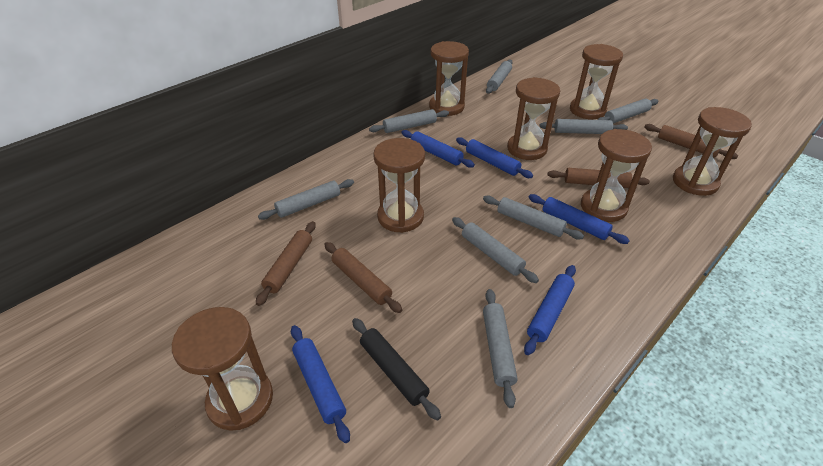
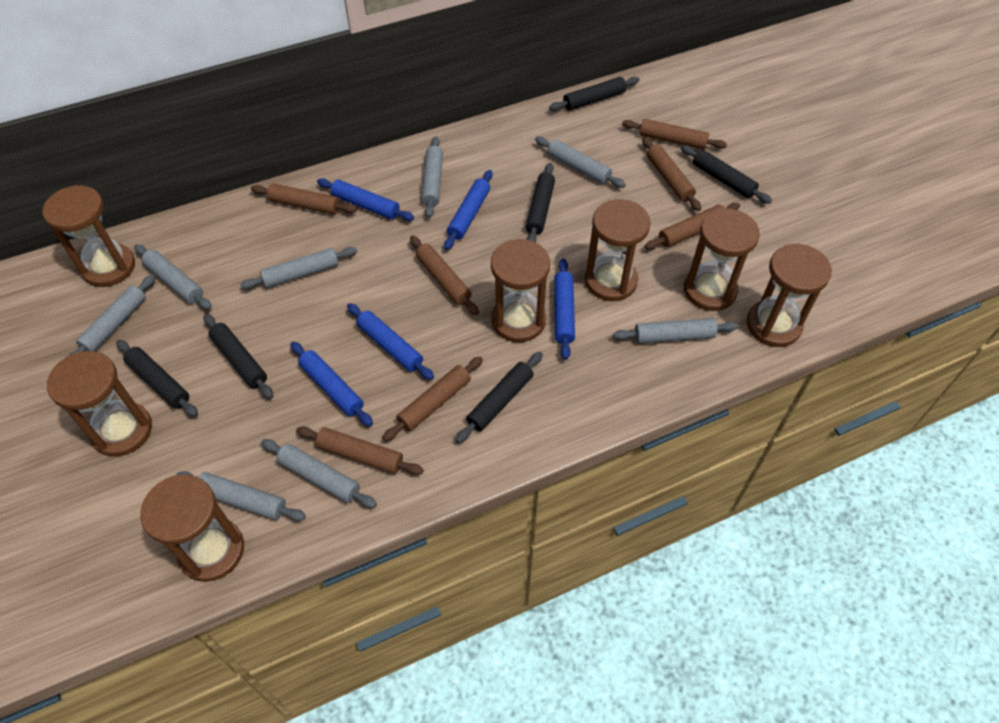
black rolling pin: [352,318,441,421] = 1 -> [116,340,198,417] [203,314,273,399] [455,352,543,443] [526,163,555,242] [549,77,640,111] [681,145,772,204] = 6
brown rolling pin: [256,221,316,306] [324,242,402,313] [548,168,650,188] [644,124,738,159] = 4 -> [251,184,357,214] [296,426,424,475] [383,357,483,441] [410,235,479,315] [622,119,727,150] [642,137,701,211] [645,203,740,250] = 7

